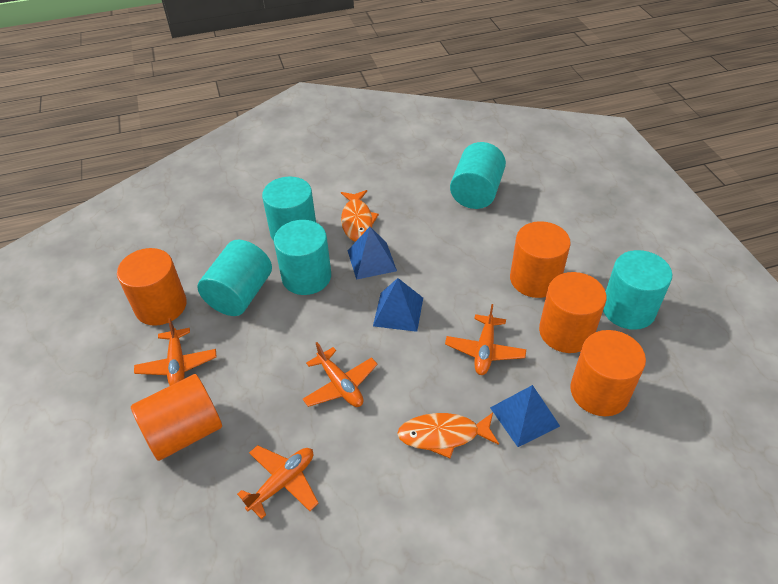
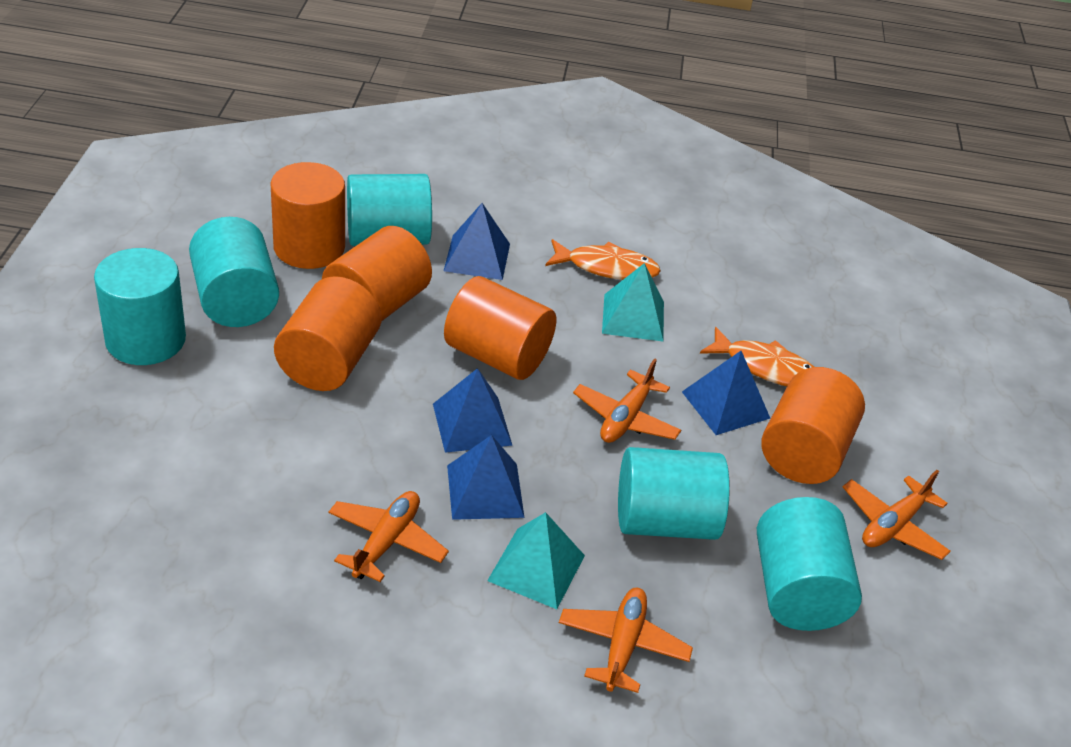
blue pyramid: [348,227,397,280] [373,278,423,332] [490,385,560,447] = 3 -> [433,368,513,453] [444,203,510,280] [447,435,525,520] [682,351,770,435] = 4
turquoise pyramid: none = 0 -> [487,512,585,609] [602,263,664,341] = 2

